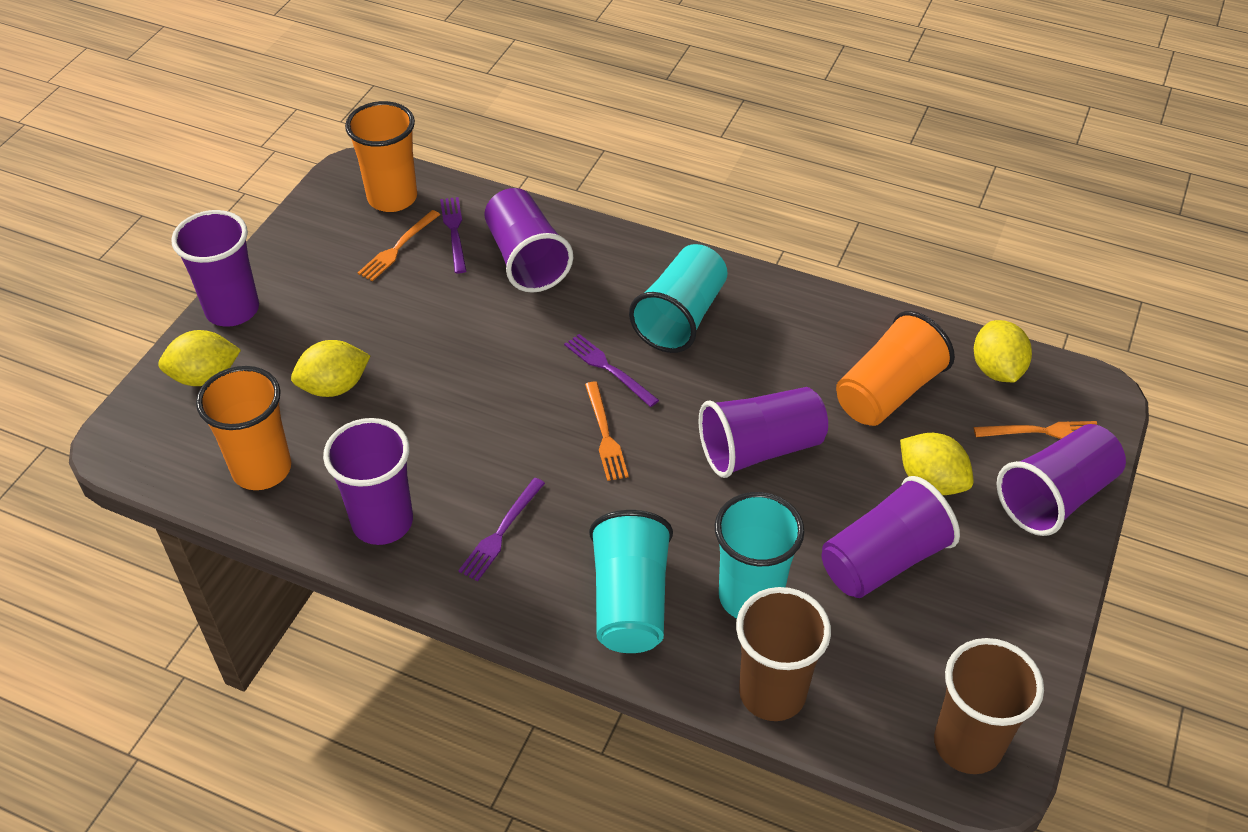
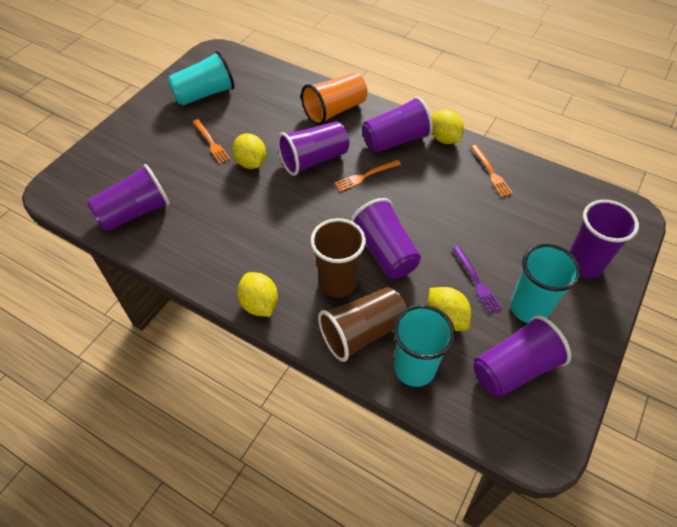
orange cup: [196,366,291,490] [345,101,417,212] [836,311,955,426] = 3 -> [301,72,367,125] = 1
purple fork: [440,197,466,274] [458,478,545,581] [564,334,659,407] = 3 -> [452,246,502,314] = 1

